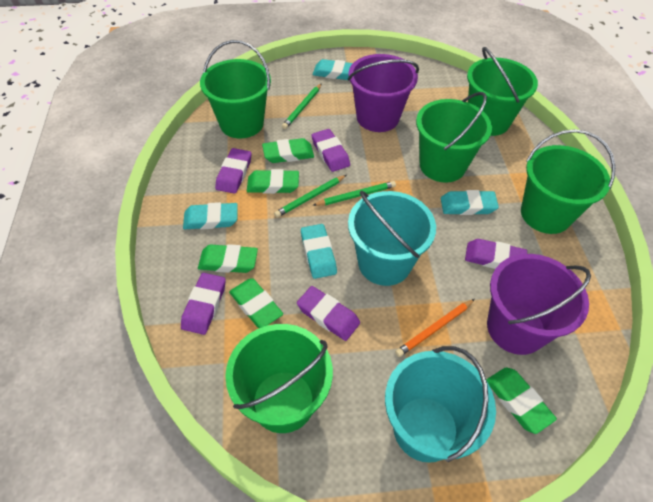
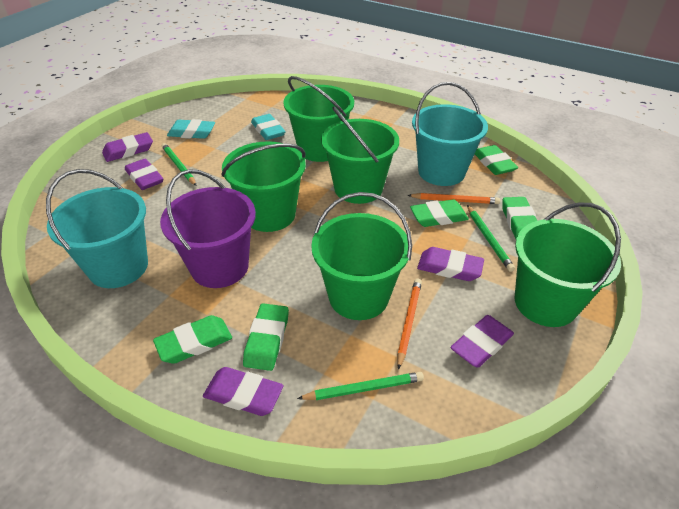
orange pencil: [395,299,475,357] = 1 -> [397,279,422,370] [408,193,500,204] = 2
purple bucket: [348,54,419,132] [487,254,591,355] = 2 -> [160,169,256,288] = 1
turquoise eraser: [183,202,238,230] [301,224,337,279] [313,59,353,80] [441,190,499,215] = 4 -> [167,119,215,139] [251,114,286,140] = 2

